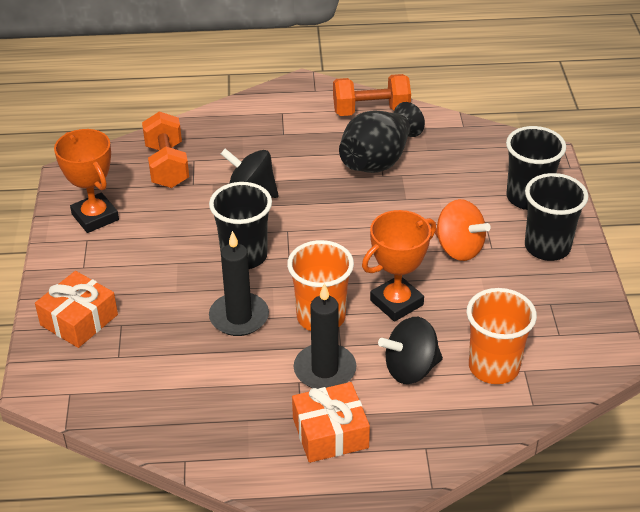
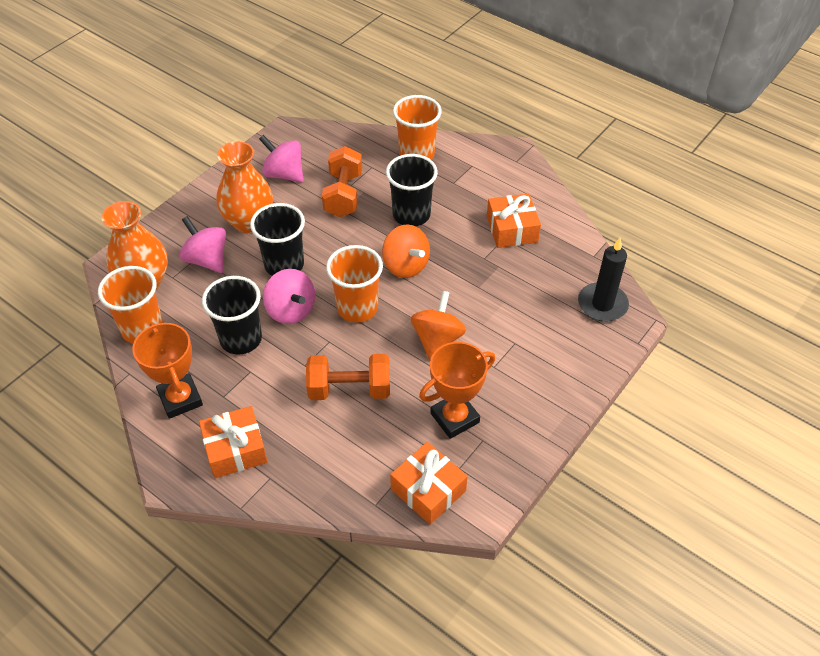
black candle: [209,231,269,336] [294,283,356,389] = 2 -> [578,238,629,322] = 1
black spinning top: [221,148,278,198] [378,317,443,384] = 2 -> none = 0
black vase: [339,102,425,173] = 1 -> none = 0
orange cup: [287,240,354,331] [467,288,537,384] = 2 -> [98,266,163,343] [326,245,383,322] [393,95,442,160] = 3
orange gift: [35,271,118,348] [292,382,370,463] = 2 -> [199,406,268,478] [390,442,468,524] [487,193,541,248] = 3
orange spinning top: [435,199,491,261] = 1 -> [382,224,430,278] [411,291,466,360] = 2
orange vase: none = 0 -> [101,201,168,289] [216,141,273,233] = 2
pink spinning top: none = 0 -> [179,216,226,273] [259,135,304,183] [263,269,315,324] = 3

